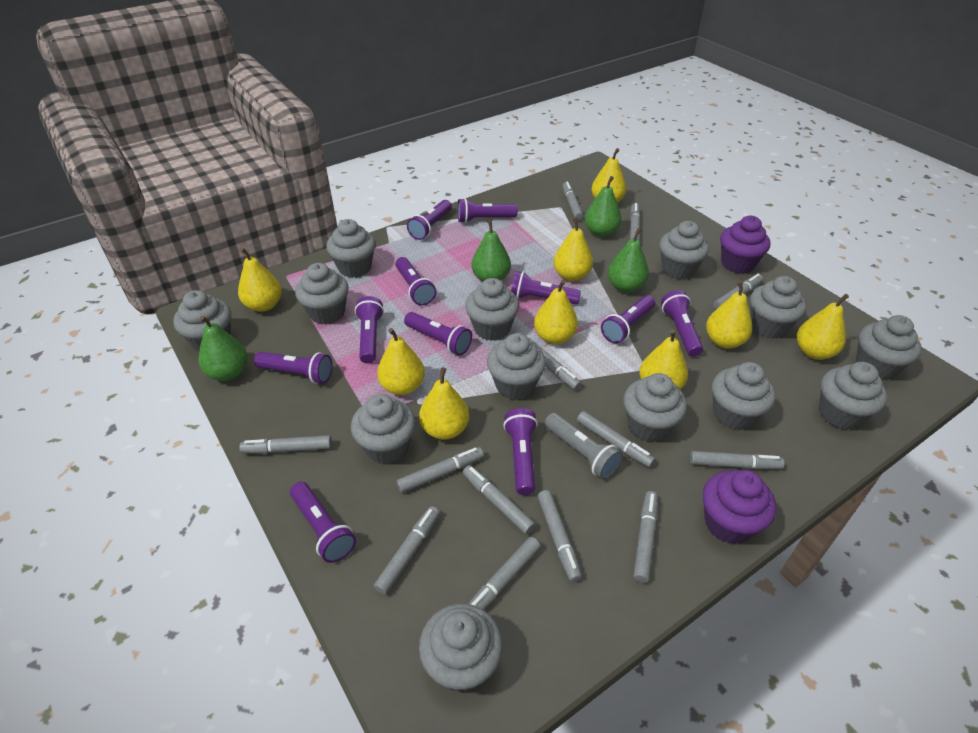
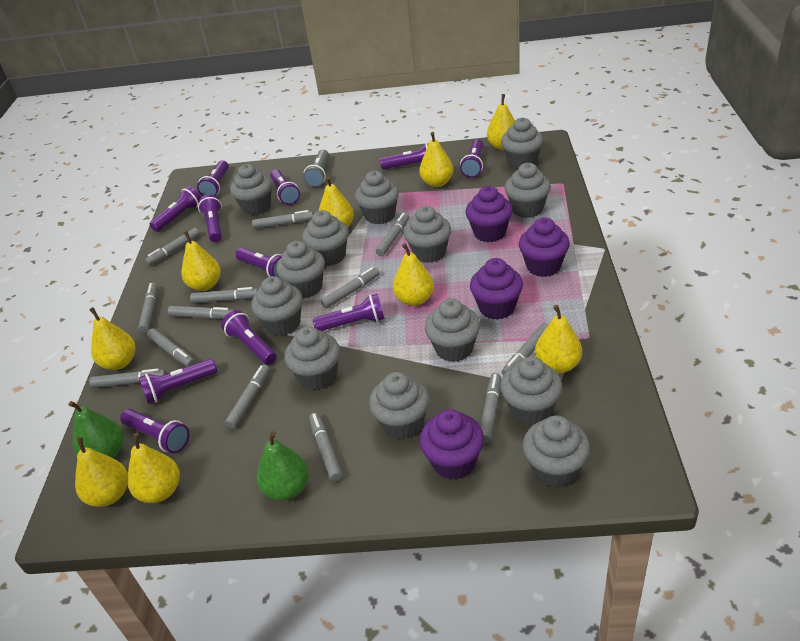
green pear: [199,315,248,381] [471,220,511,282] [585,176,622,237] [608,228,649,293] = 4 -> [68,401,123,458] [257,431,309,501] = 2
purple cupcake: [703,470,776,544] [720,216,770,274] = 2 -> [420,409,484,480] [465,186,513,242] [470,258,523,320] [519,218,570,277] = 4

